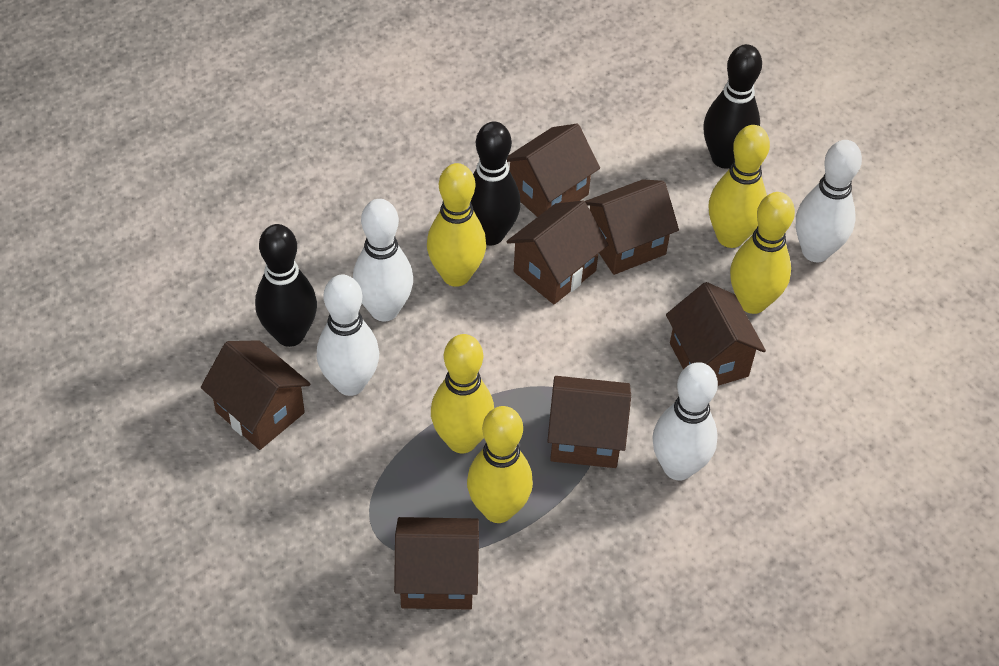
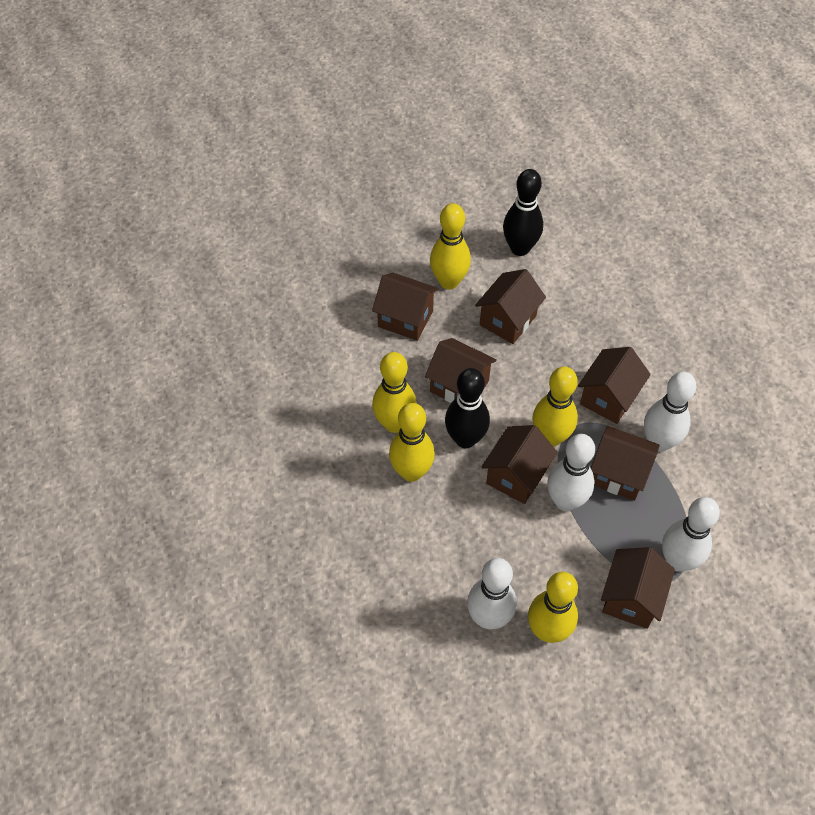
black bowling pin: [255,224,317,347] [471,121,521,245] [703,44,762,169] = 3 -> [445,368,490,448] [503,169,543,256] = 2

